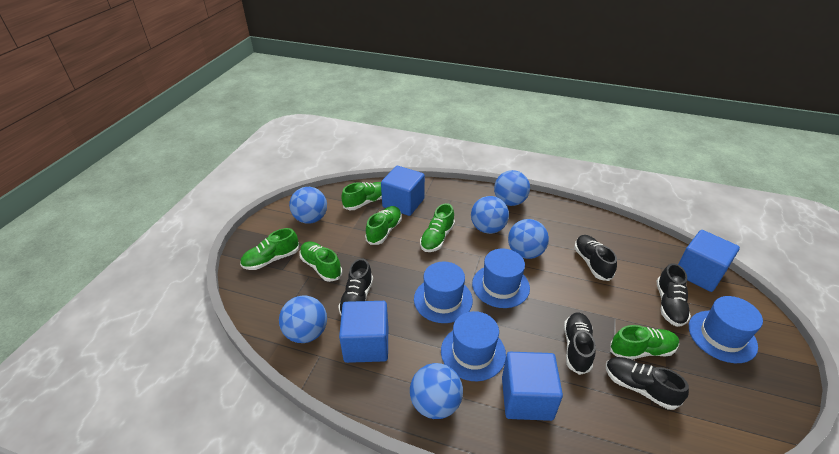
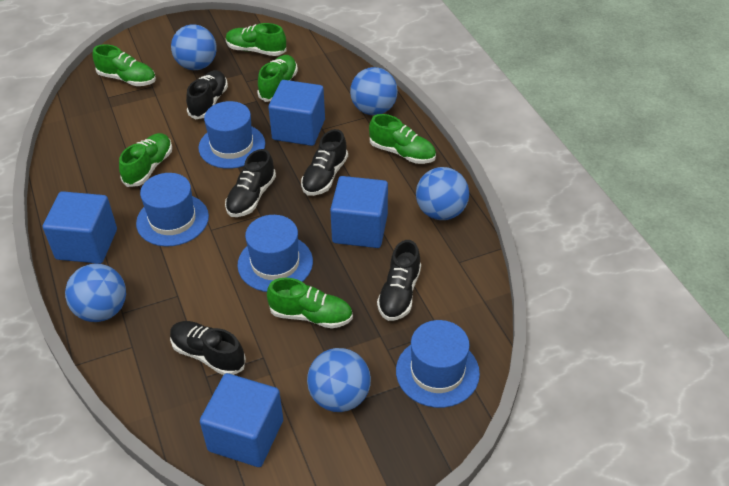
blue ball: [279,295,327,343] [289,187,327,224] [410,363,463,419] [471,196,509,234] [494,170,530,206] [508,219,549,259] = 6 -> [65,263,126,322] [171,24,217,70] [307,348,371,412] [350,67,398,115] [416,167,469,220] = 5

